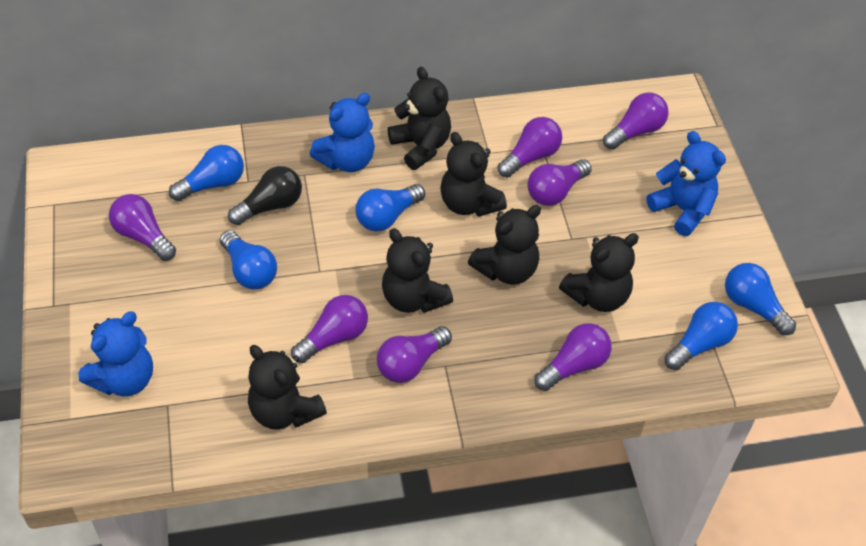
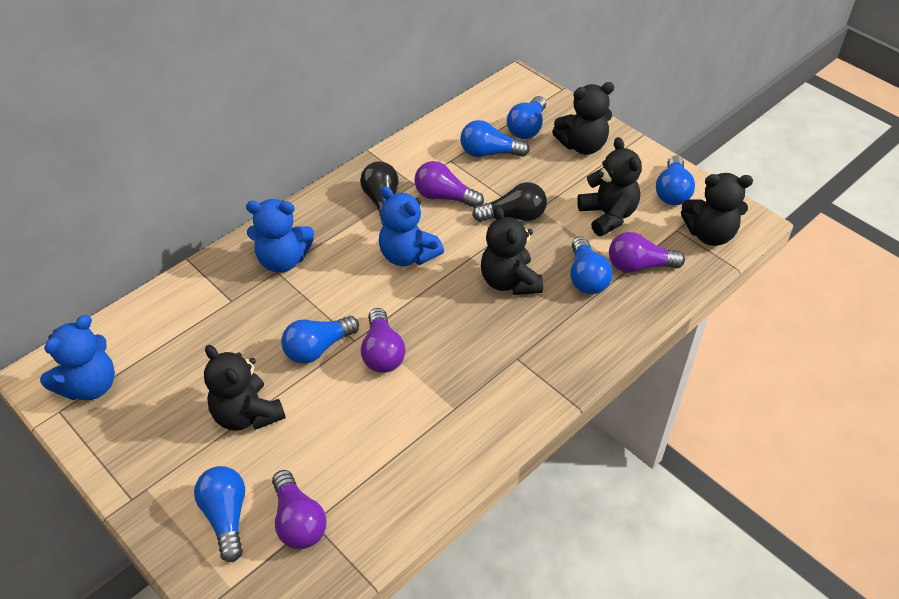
black light bulb: [228,166,302,225] = 1 -> [360,161,399,225] [472,182,547,222] = 2
black teddy bear: [248,345,327,430] [382,228,453,313] [388,67,451,170] [440,132,507,217] [468,205,541,285] [559,233,639,312] = 6 -> [204,345,286,431] [481,206,543,295] [552,82,614,155] [577,137,642,236] [681,173,753,246] = 5
blue light bulb: [169,145,244,201] [220,230,277,289] [356,184,425,231] [664,302,738,370] [725,263,796,335] = 5 -> [194,466,245,562] [281,316,359,364] [460,120,530,157] [507,96,546,139] [570,236,612,294] [656,156,695,205] = 6
purple light bulb: [109,194,176,261] [291,295,368,363] [377,326,452,383] [498,117,562,178] [527,159,592,206] [534,323,612,391] [603,93,669,150] = 7 -> [272,470,326,549] [361,308,405,373] [415,161,484,208] [609,232,685,273] = 4

